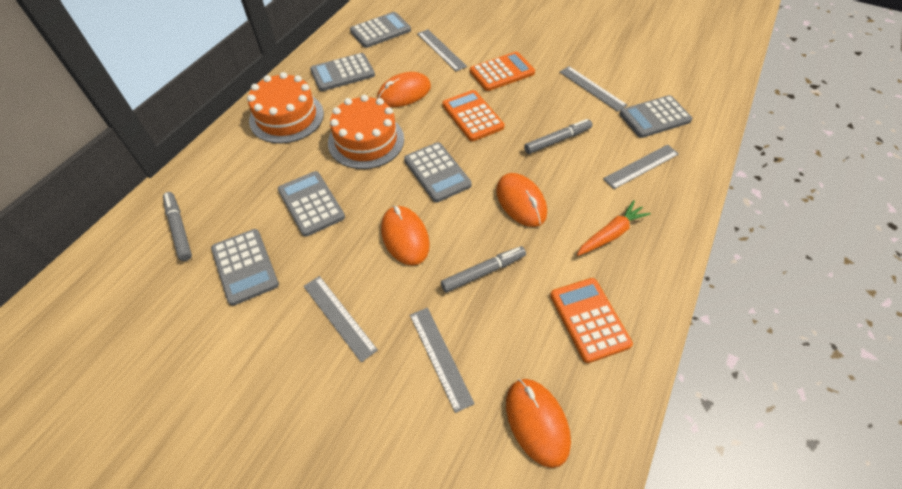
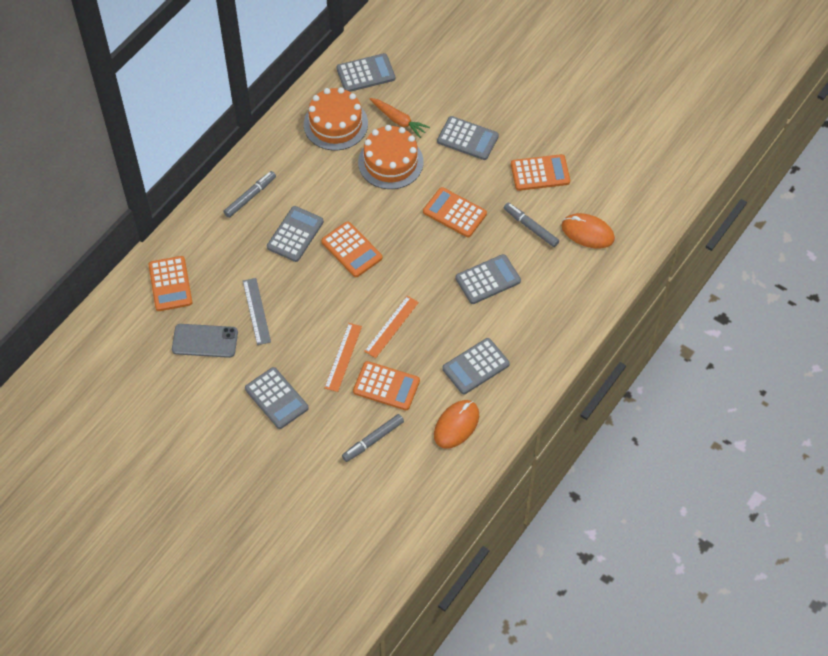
grey phone: none = 0 -> [172,324,238,358] = 1
grey ruler: [304,276,378,362] [410,308,475,413] [417,29,467,71] [560,66,627,112] [603,144,679,189] = 5 -> [243,278,271,345] = 1
orange calculator: [442,90,505,141] [470,52,535,91] [550,278,633,363] = 3 -> [148,256,192,311] [321,221,383,277] [353,361,420,410] [423,187,487,237] [511,154,570,191] = 5
orange mouse: [377,72,431,107] [381,206,430,265] [496,173,547,227] [506,379,571,468] = 4 -> [434,400,479,449] [561,213,615,248] = 2
orange ruler: none = 0 -> [324,323,362,392] [364,296,419,358] = 2

